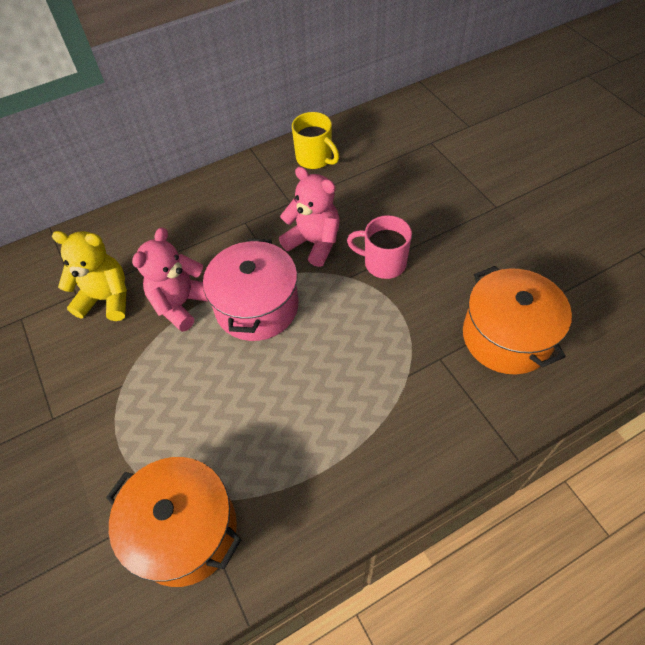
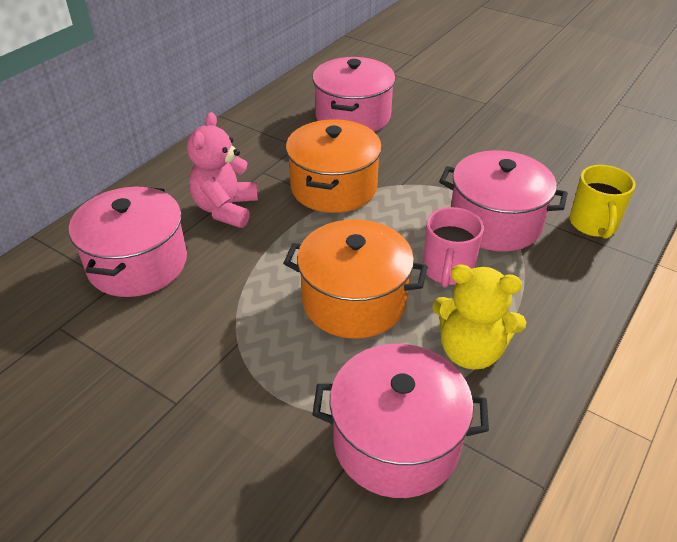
pink pot: [203,238,298,341] = 1 -> [69,186,187,297] [312,57,396,132] [312,344,489,498] [439,150,568,252] = 4
pink teddy bear: [132,227,209,332] [279,167,340,267] = 2 -> [187,112,258,228] = 1

